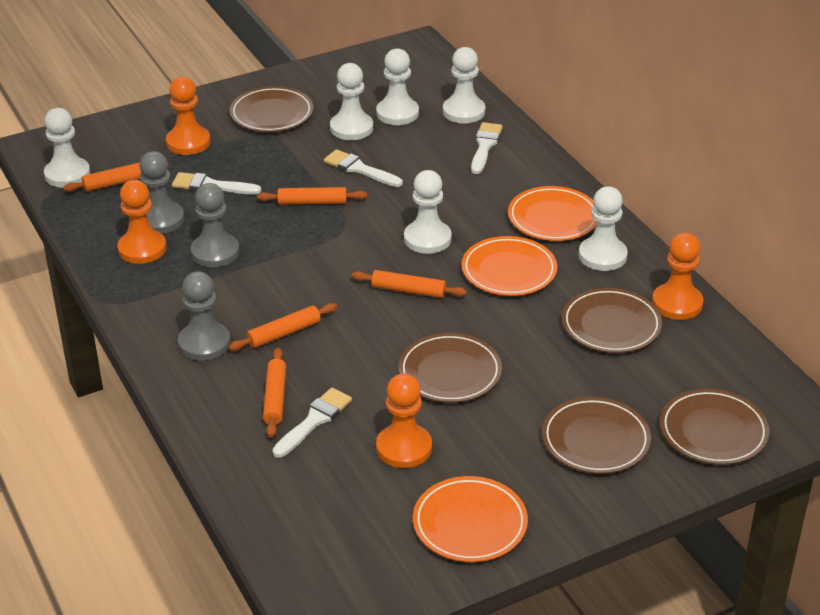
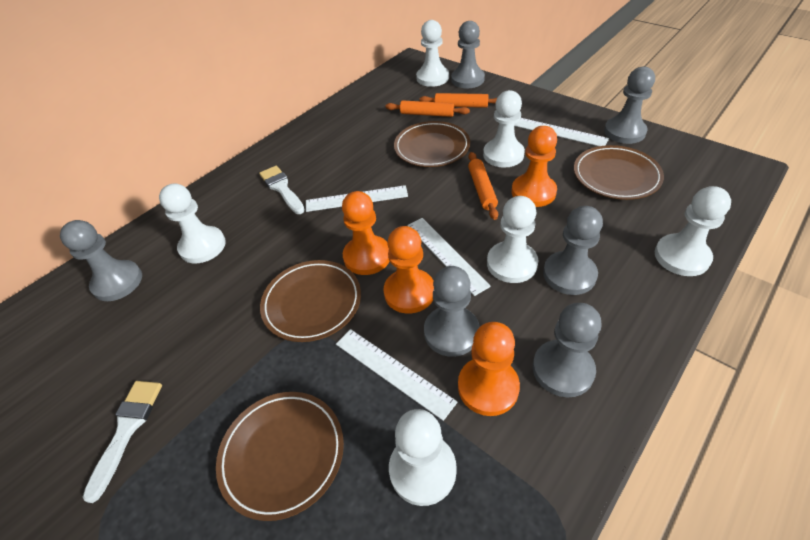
brown plate: [230,86,313,132] [399,333,502,403] [542,397,651,474] [562,288,662,353] [660,389,770,465] = 5 -> [216,392,344,521] [260,260,361,342] [394,121,470,167] [574,145,664,200] = 4
grey pawn: [139,151,184,234] [178,271,230,361] [191,183,239,267] = 3 -> [60,220,142,301] [424,266,480,357] [451,21,485,88] [533,303,602,397] [543,206,603,295] [604,66,655,144] = 6
orange plate: [413,476,528,562] [462,236,557,296] [508,186,597,241] = 3 -> none = 0
orange rolling pin: [63,162,169,192] [229,303,337,351] [257,187,367,205] [263,348,286,438] [351,270,467,298] = 5 -> [385,100,470,117] [419,93,497,108] [468,152,498,220] = 3
white brush: [172,172,261,194] [272,388,352,458] [324,149,403,187] [471,122,503,174] = 4 -> [83,381,162,503] [259,166,305,214] = 2
white ruler: none = 0 -> [306,185,408,212] [336,329,458,421] [407,218,491,296] [514,118,609,146] = 4

